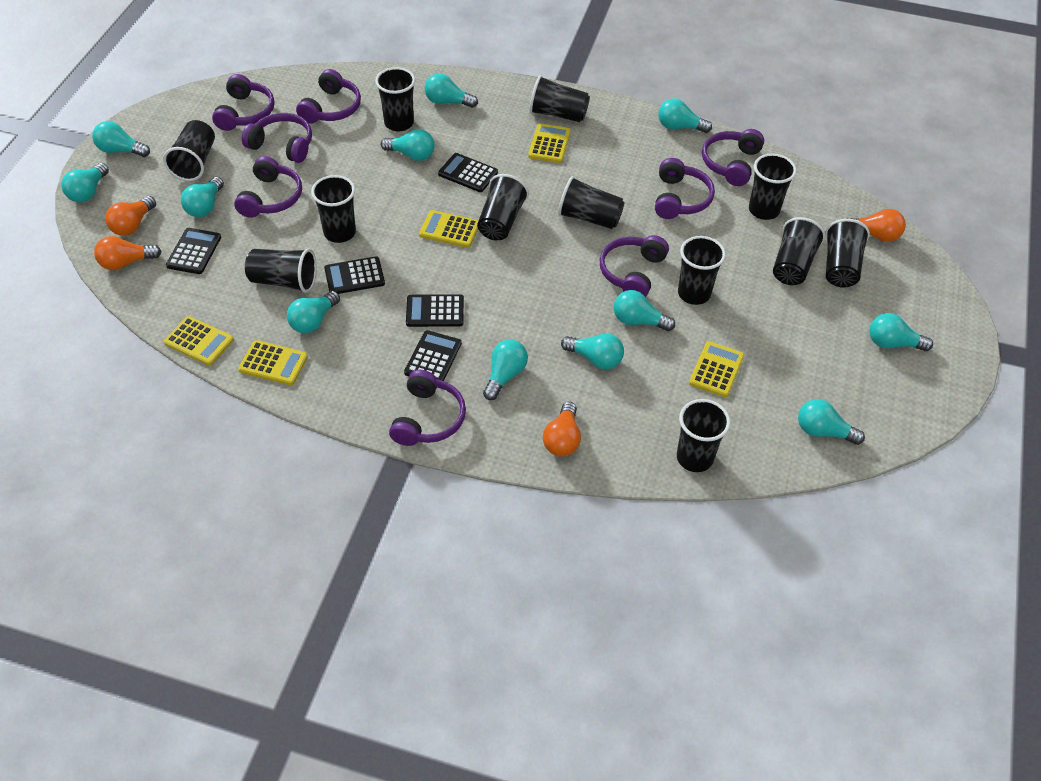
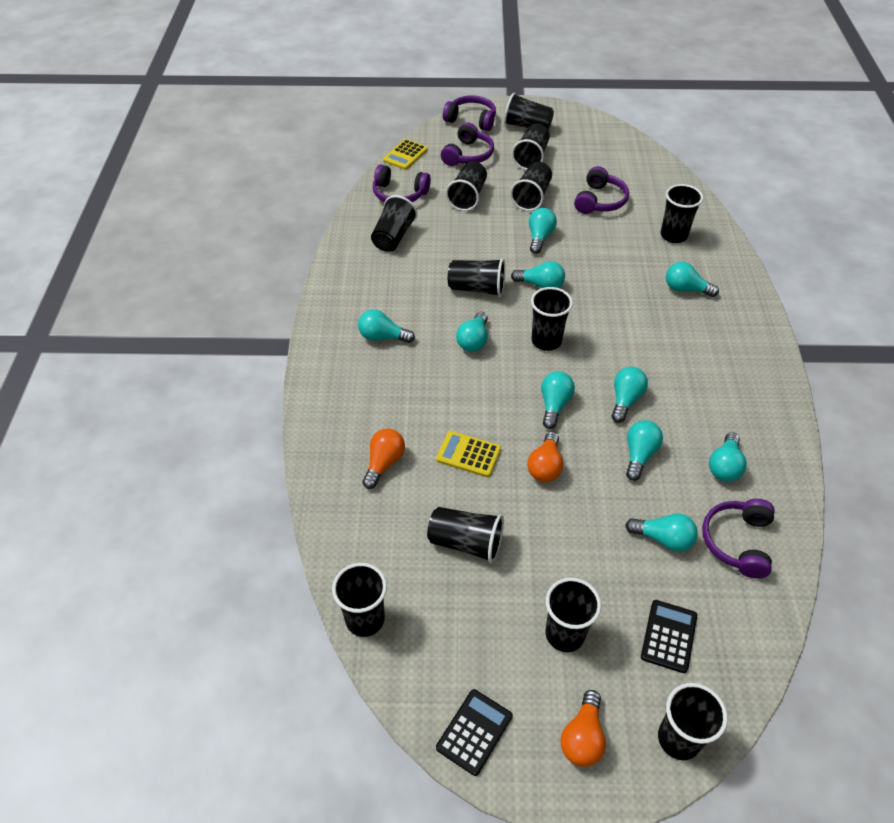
black calculator: [166,228,221,274] [324,256,385,294] [404,330,462,381] [406,294,464,327] [438,153,498,192] = 5 -> [436,689,513,776] [641,600,697,673] = 2
orange light bulb: [94,236,162,270] [105,196,156,236] [543,402,581,457] [846,209,906,242] = 4 -> [362,428,405,489] [527,432,563,482] [560,690,606,767] = 3
purple headphones: [212,74,275,131] [234,156,302,218] [242,113,312,163] [296,69,361,124] [389,370,466,446] [600,235,669,297] [655,158,715,219] [702,129,764,186] = 8 -> [373,164,431,202] [441,122,494,166] [443,95,496,131] [574,166,629,214] [702,499,775,579] = 5
turquoise light bulb: [61,163,109,203] [92,121,150,157] [181,177,224,217] [287,291,340,333] [381,129,435,161] [425,73,478,108] [483,339,528,400] [561,333,624,369] [614,290,675,331] [658,98,712,133] [798,399,865,445] [869,313,933,351] = 12 -> [358,310,415,343] [456,312,488,352] [511,261,565,288] [529,208,557,254] [541,371,575,429] [612,367,648,423] [625,513,698,552] [626,420,663,481] [666,262,719,297] [709,432,747,482] = 10
yellow calculator: [164,316,234,366] [238,340,308,385] [419,210,479,248] [528,124,571,163] [689,341,744,397] = 5 -> [383,139,428,170] [436,431,501,477] = 2

